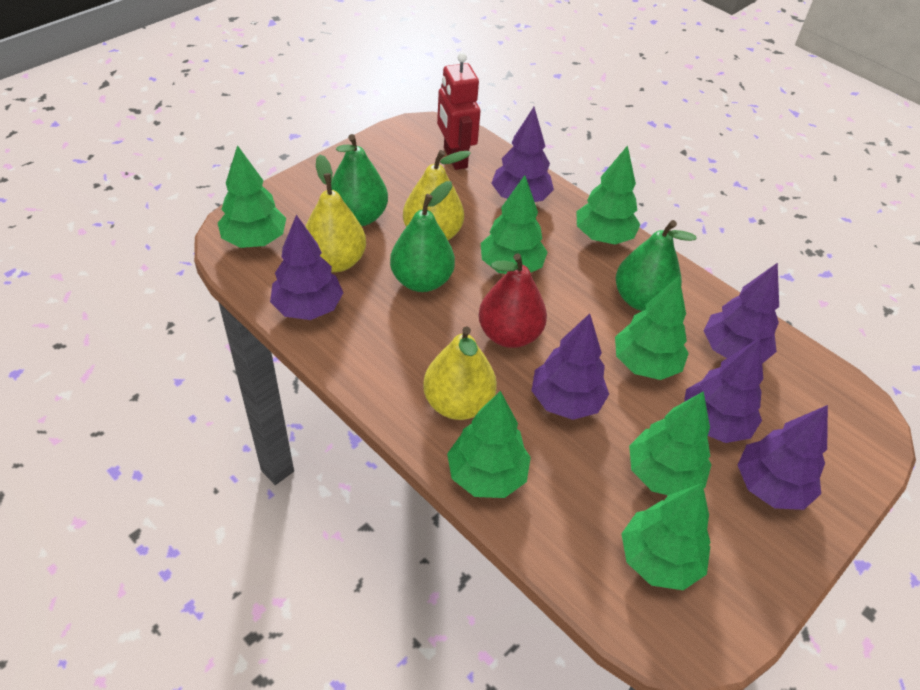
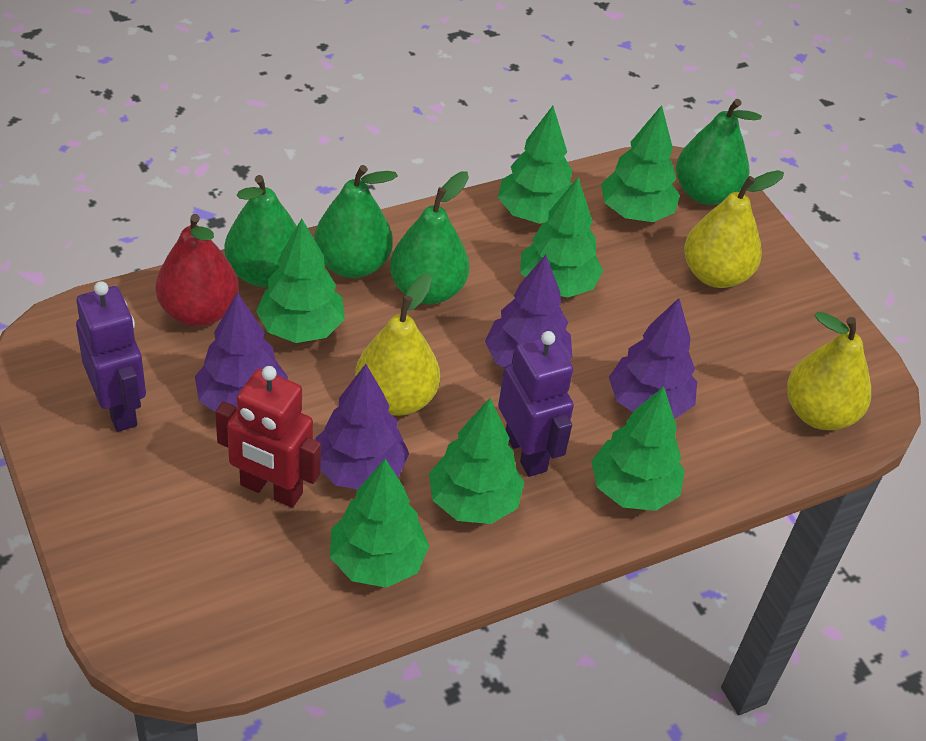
green pear: [331,134,388,226] [390,181,455,292] [615,220,697,311] = 3 -> [224,175,297,287] [314,165,398,278] [390,171,470,304] [676,99,762,205] = 4
purple robot: none = 0 -> [76,281,146,432] [498,331,574,477] = 2
purple tree: [270,215,343,320] [491,107,554,202] [532,314,609,420] [684,338,763,443] [703,263,779,364] [738,405,828,510] = 6 -> [195,292,288,412] [316,364,409,489] [485,255,572,368] [609,298,697,419] = 4

